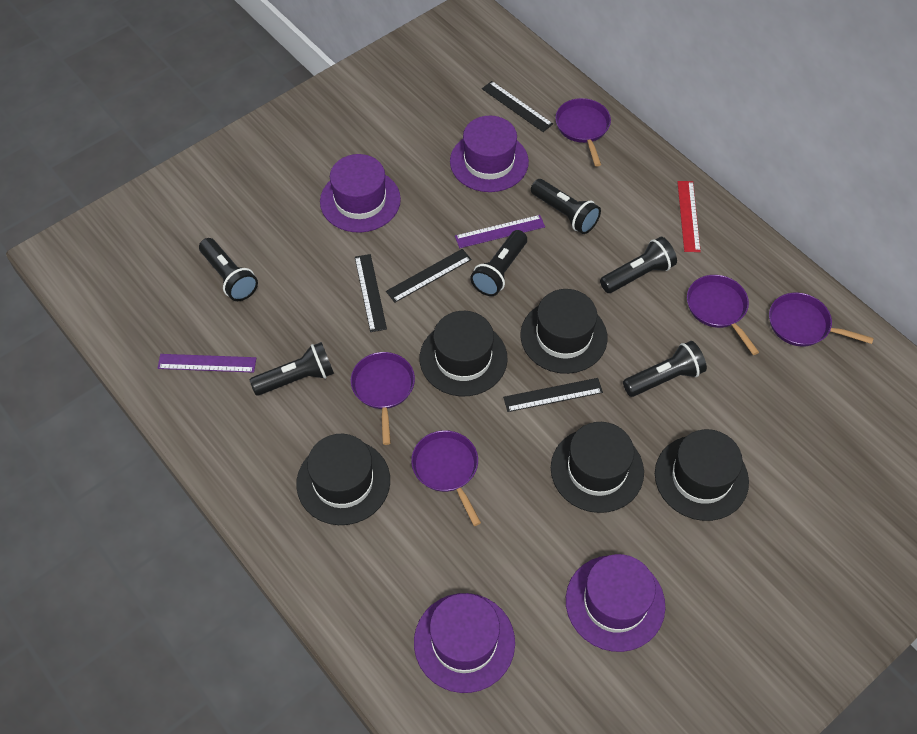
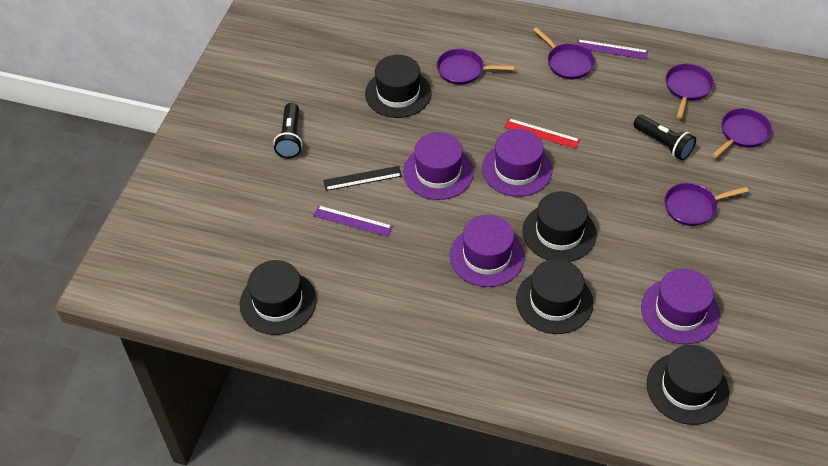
black flashlight: [199,238,258,301] [249,342,334,396] [470,230,527,296] [531,179,601,234] [600,237,677,293] [623,341,707,397] = 6 -> [273,103,303,158] [633,115,696,160] = 2
black ruler: [355,254,387,332] [386,249,472,303] [482,81,553,132] [503,378,603,412] = 4 -> [323,166,402,191] = 1

